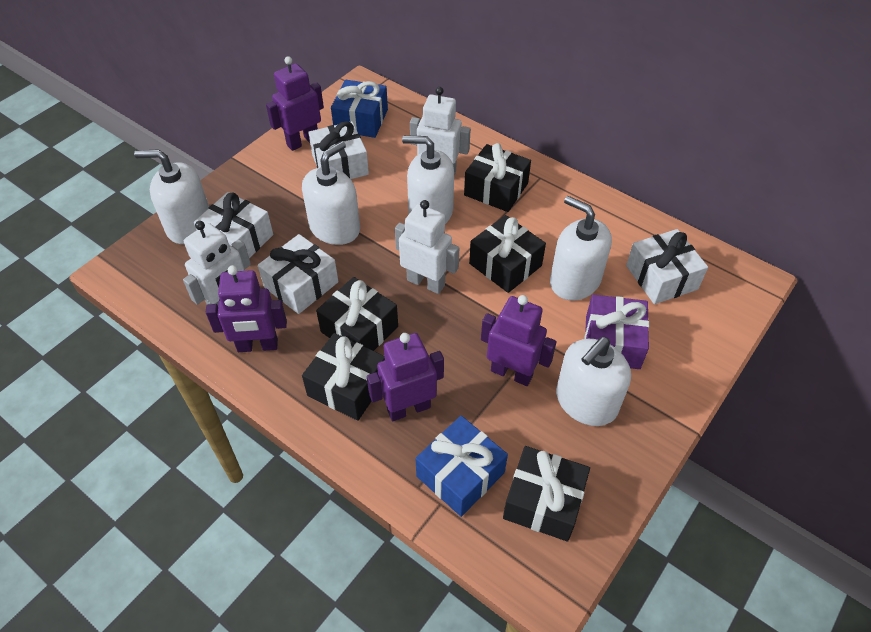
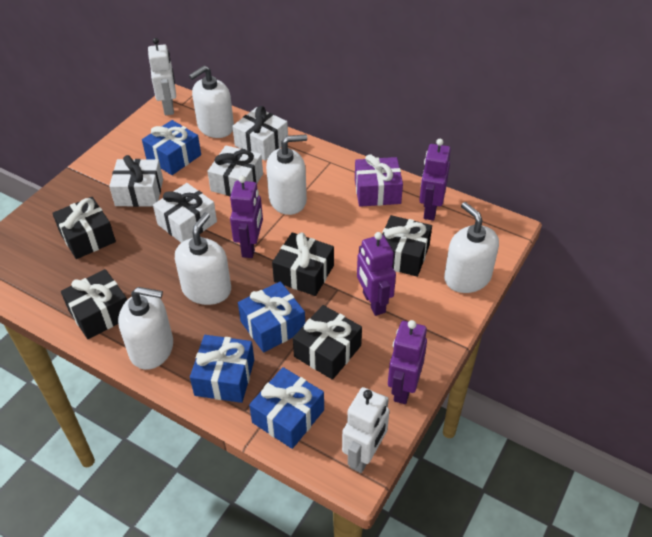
blue gift: [331,80,388,138] [416,416,508,517] = 2 -> [142,120,201,175] [190,335,254,403] [238,281,305,353] [249,367,324,449] = 4
white robot: [183,221,251,306] [395,200,459,294] [410,87,471,176] = 3 -> [148,38,176,115] [342,387,389,473] = 2

